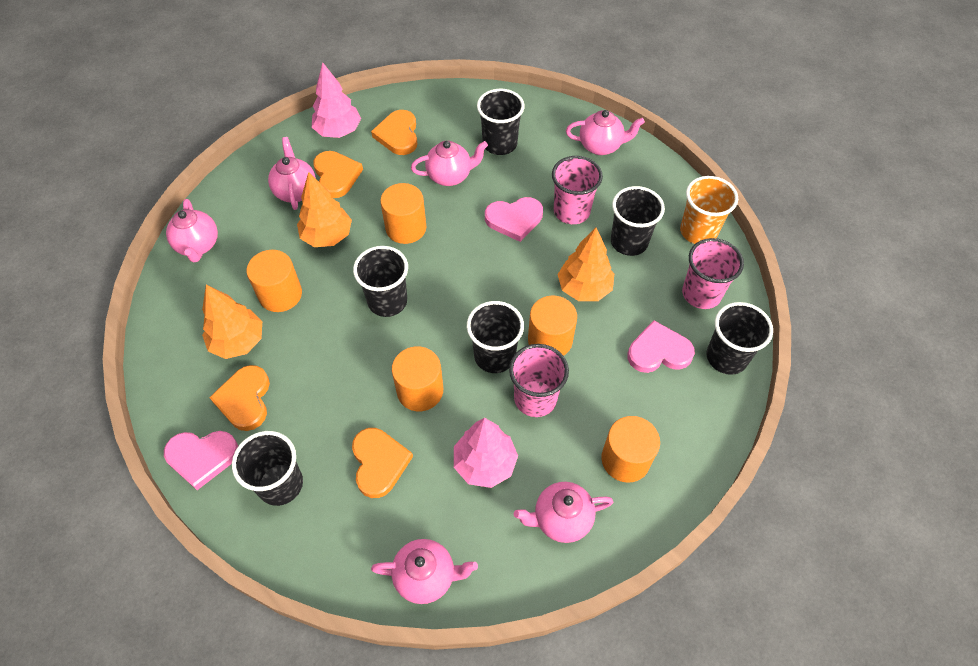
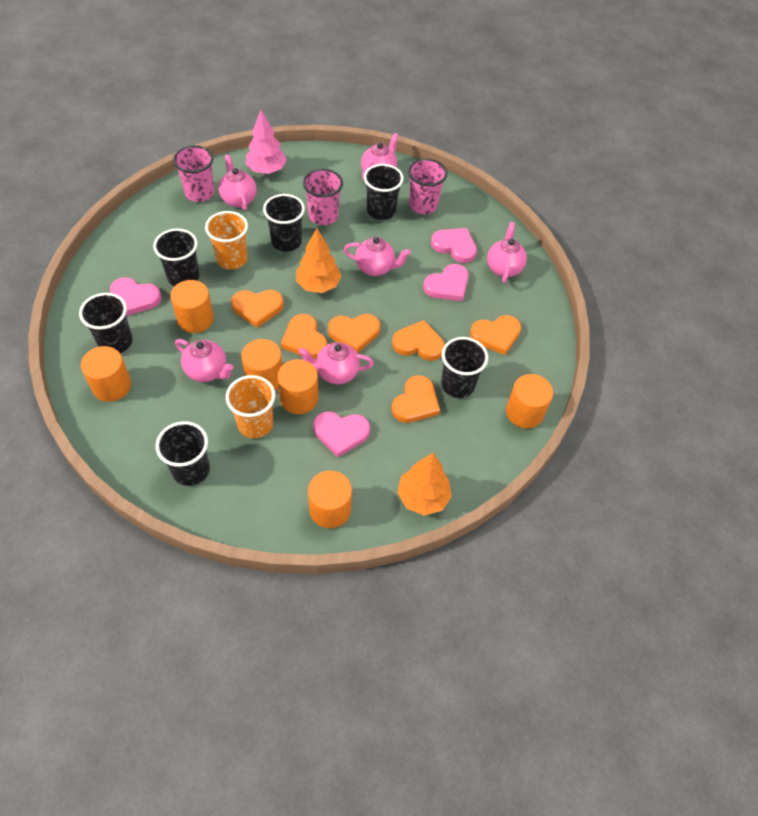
orange cup: [680,176,738,244] = 1 -> [205,211,248,270] [226,375,275,438] = 2
orange cylinder: [246,250,302,312] [380,183,426,244] [392,347,443,411] [528,296,577,356] [602,416,660,483] = 5 -> [81,346,131,402] [170,280,214,333] [241,339,282,390] [277,359,318,414] [308,471,352,528] [506,374,553,429] = 6
orange heart: [209,365,270,431] [313,151,363,198] [352,428,413,498] [371,110,417,155] = 4 -> [231,290,284,328] [281,314,327,359] [328,314,380,354] [392,320,445,361] [392,375,440,423] [470,315,522,355] = 6
orange tree: [202,285,262,359] [297,172,352,247] [558,228,614,301] = 3 -> [296,228,342,293] [397,453,452,516] = 2
pink heart: [164,431,238,490] [485,197,543,242] [627,320,695,373] = 3 -> [110,277,162,316] [313,411,370,457] [423,264,469,301] [431,228,477,263] = 4
pink tree: [312,62,361,138] [454,418,518,488] = 2 -> [246,110,287,174] = 1

